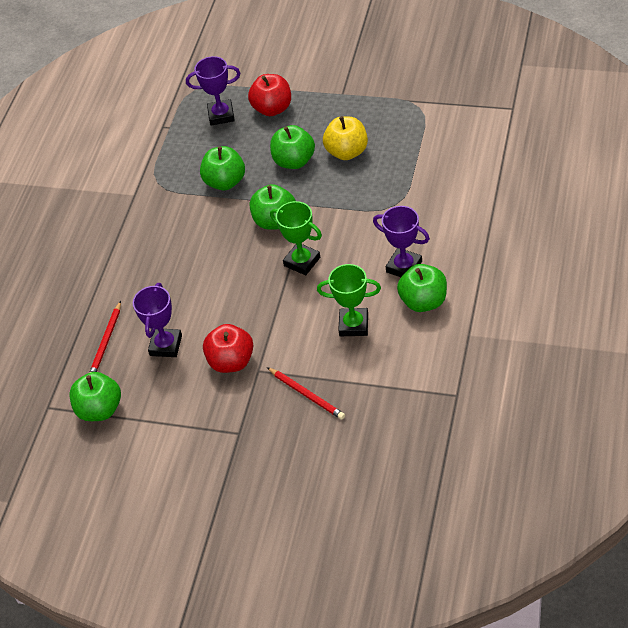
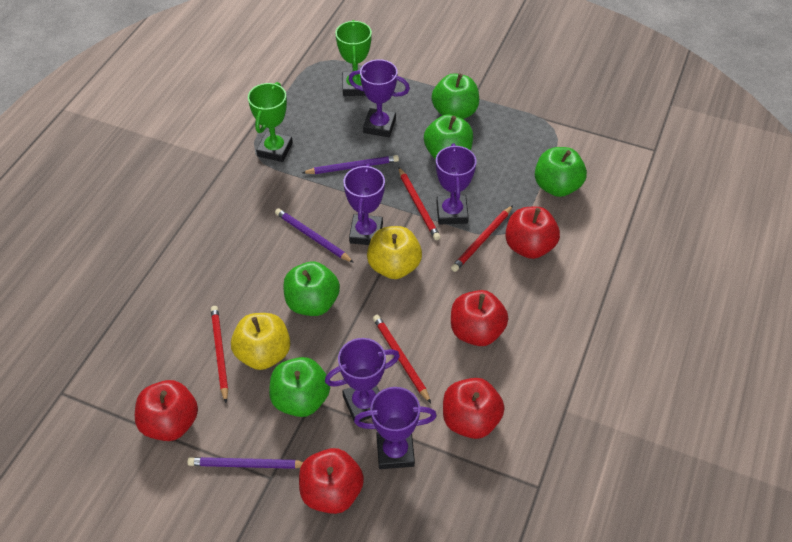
purple pencil: none = 0 -> [187,457,303,469] [275,208,354,263] [302,155,399,174] = 3
purple trophy: [133,283,182,357] [186,56,241,126] [373,206,430,277] = 3 -> [325,338,400,422] [343,164,385,245] [348,59,410,137] [354,387,437,469] [436,143,476,225] = 5
red apple: [203,324,253,373] [248,74,291,116] = 2 -> [135,380,198,441] [299,448,364,514] [443,378,505,439] [451,290,508,346] [505,207,560,259] = 5
red pencil: [89,301,121,373] [267,367,345,420] = 2 -> [211,306,228,403] [373,315,431,403] [398,167,440,240] [451,205,513,272] = 4
yellow apple: [323,116,368,160] = 1 -> [231,313,290,370] [367,226,422,279] = 2

